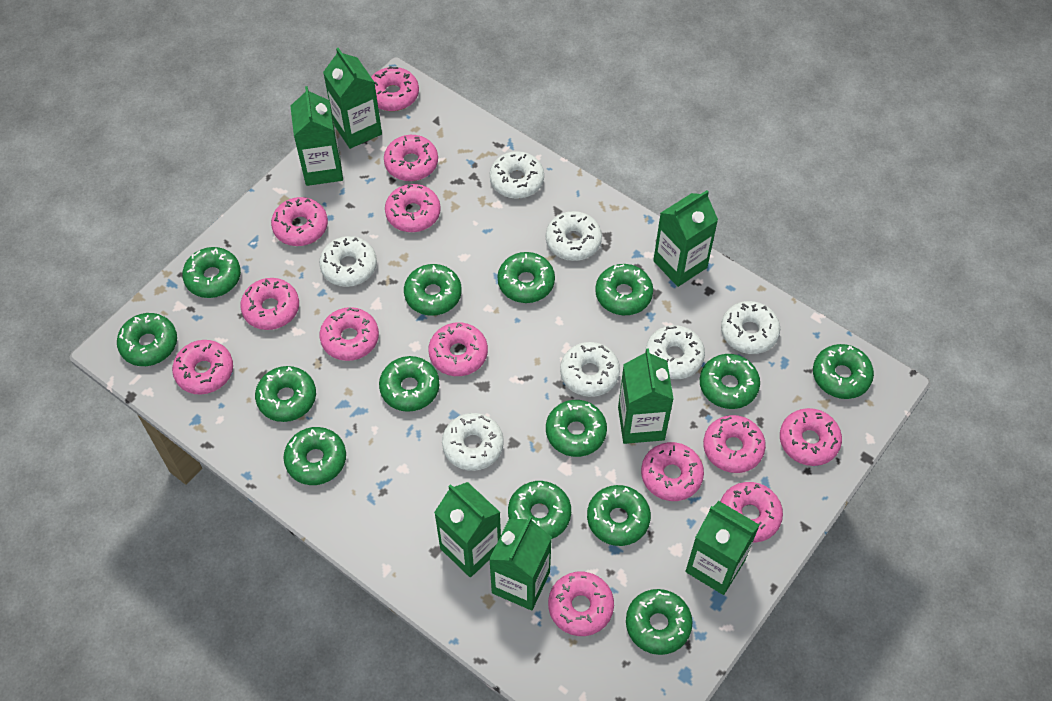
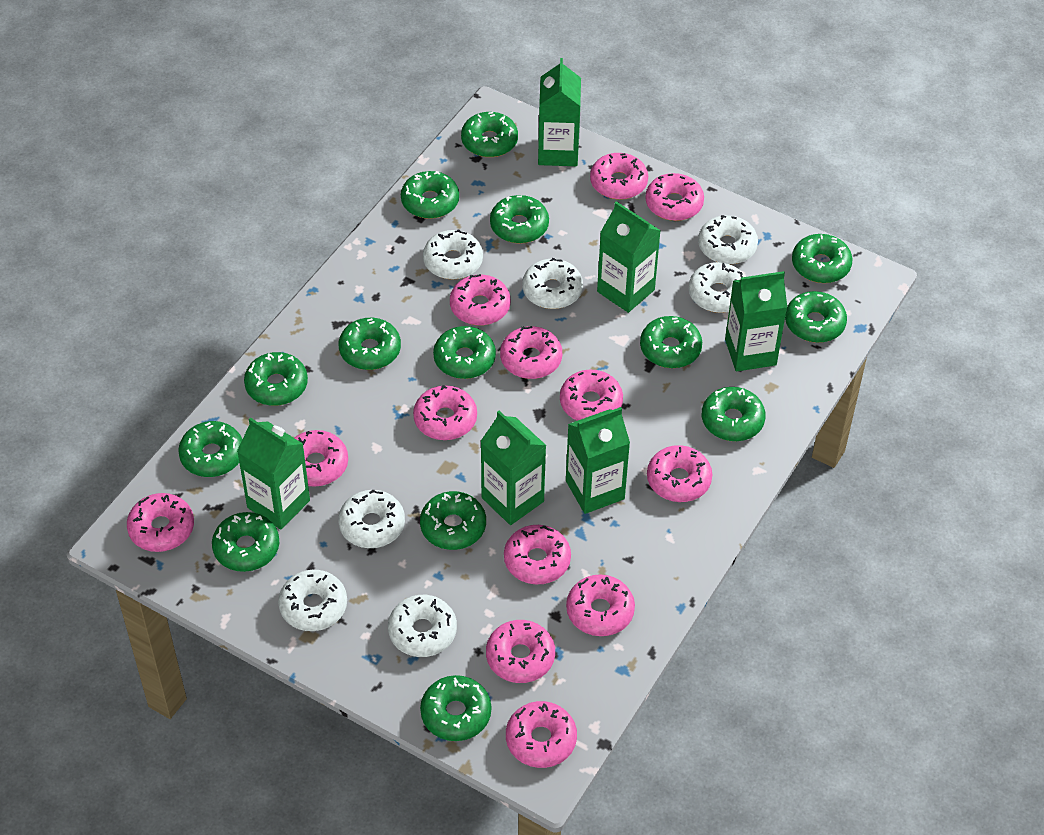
green carton: [290,86,343,186] [323,48,382,149] [434,482,501,577] [489,516,552,610] [618,348,674,444] [653,190,718,287] [686,501,760,595] = 7 -> [237,417,310,529] [480,411,546,525] [538,58,581,166] [566,407,630,514] [597,201,661,313] [725,271,787,371] = 6

